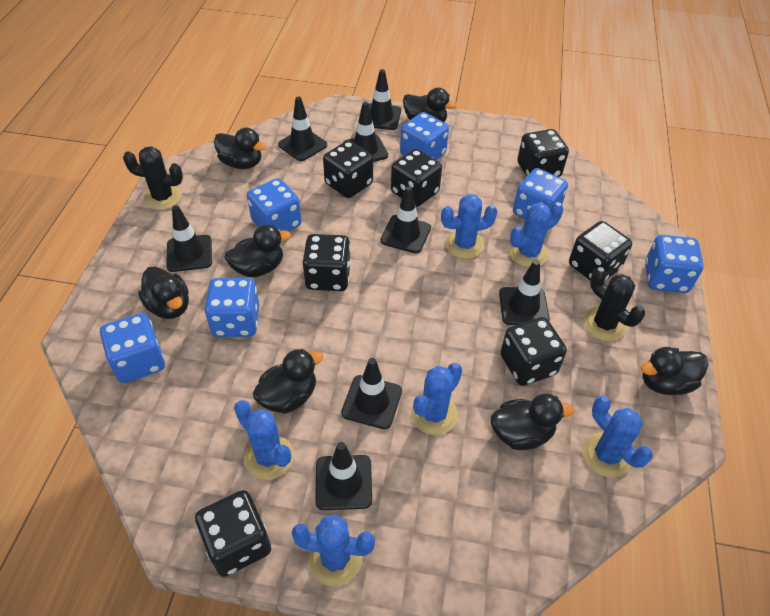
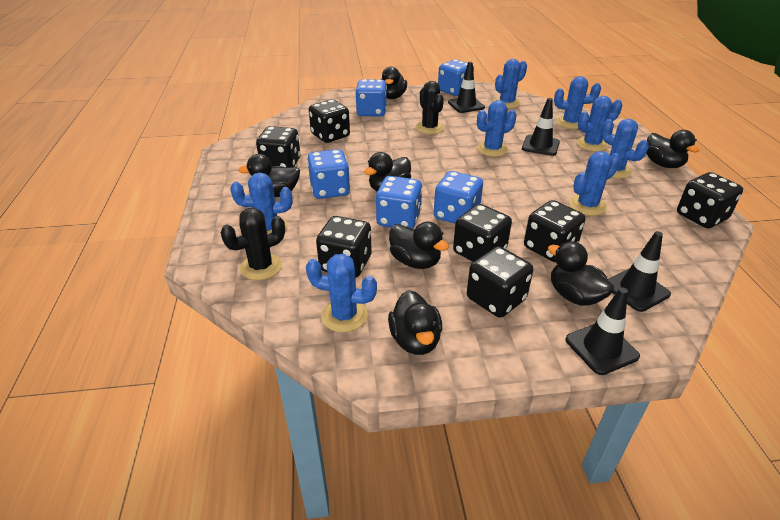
black traffic cone: [166,205,212,272] [278,97,327,161] [315,442,372,510] [341,358,402,429] [344,102,388,162] [368,69,401,130] [380,186,431,253] [499,260,549,325] = 8 -> [448,62,485,113] [522,98,560,156] [565,287,640,375] [608,231,671,312] = 4
blue cactus: [234,400,294,480] [292,515,375,586] [411,363,462,435] [441,194,498,259] [509,202,563,267] [582,396,653,478] = 6 -> [230,173,292,235] [306,254,377,333] [477,100,517,157] [494,59,527,109] [554,76,601,129] [569,151,621,216] [576,96,622,152] [601,119,649,179] = 8
blue dice: [100,313,165,383] [205,278,260,337] [247,178,301,231] [400,112,449,160] [513,168,568,219] [645,235,704,293] = 6 -> [307,149,350,199] [355,79,387,117] [376,176,422,229] [434,171,483,224] [438,59,474,96] = 5

